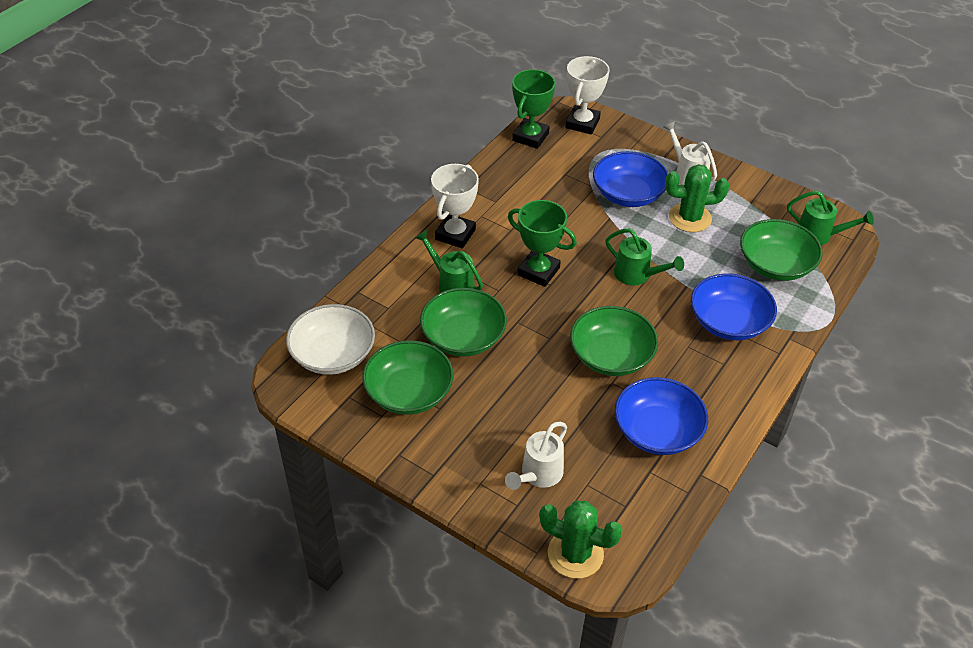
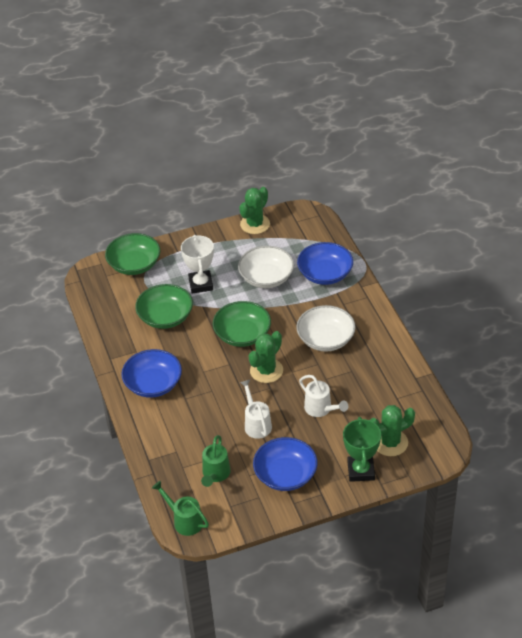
green bowl: [362,340,453,415] [420,288,507,357] [570,306,658,376] [740,219,823,281] = 4 -> [105,233,160,275] [135,284,193,329] [213,301,271,347] = 3
green cactus: [539,501,623,579] [665,164,729,232] = 2 -> [239,187,270,234] [249,331,283,383] [370,405,415,456] = 3
green trophy: [508,200,577,287] [512,69,555,149] = 2 -> [343,417,381,482] = 1
green watering can: [415,230,483,293] [605,229,684,286] [787,191,874,245] = 3 -> [152,481,209,536] [201,435,231,487] = 2
white bowl: [286,304,375,375] = 1 -> [238,246,294,288] [296,305,355,352] = 2
white trophy: [431,164,479,248] [565,56,609,135] = 2 -> [181,235,214,294] = 1

